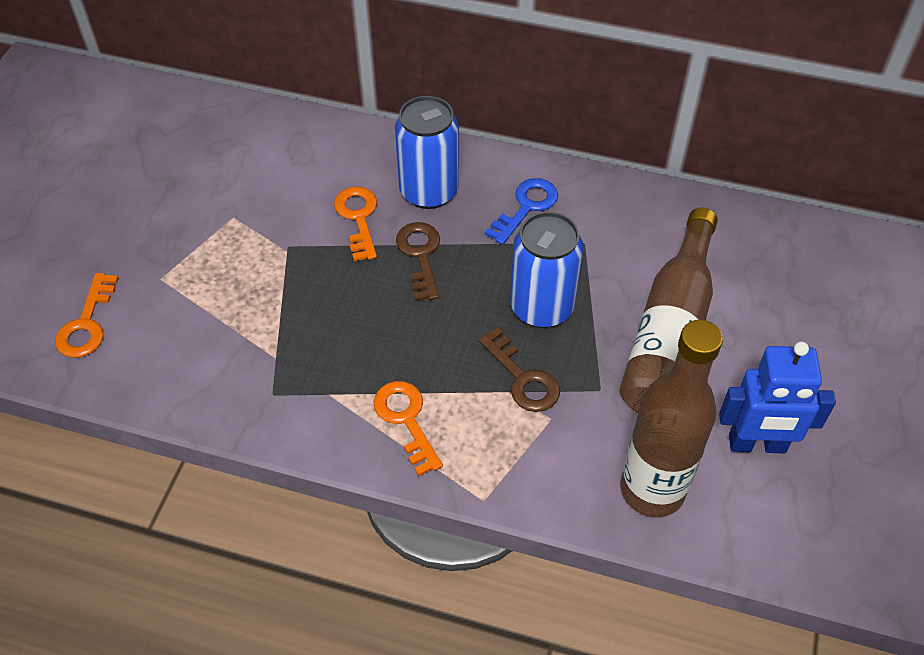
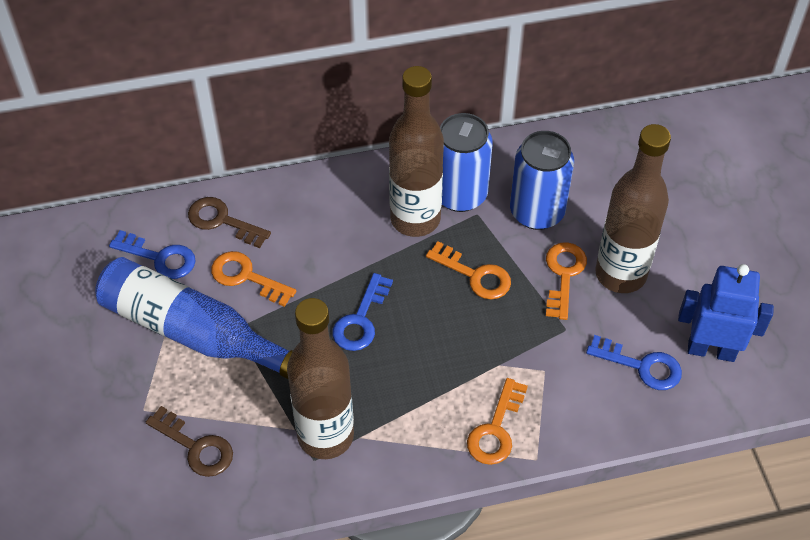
blue bottle: none = 0 -> [95,257,293,379] = 1
blue key: [485,178,558,245] = 1 -> [109,230,195,279] [332,273,393,351] [586,335,682,390] = 3
brown bottle: [619,207,718,413] [620,320,723,517] = 2 -> [287,298,354,459] [389,66,444,237] [595,124,671,293] = 3
orange key: [55,273,119,358] [334,186,377,261] [373,381,443,476] = 3 -> [211,251,296,307] [426,241,511,300] [467,378,528,465] [546,242,587,320] = 4

